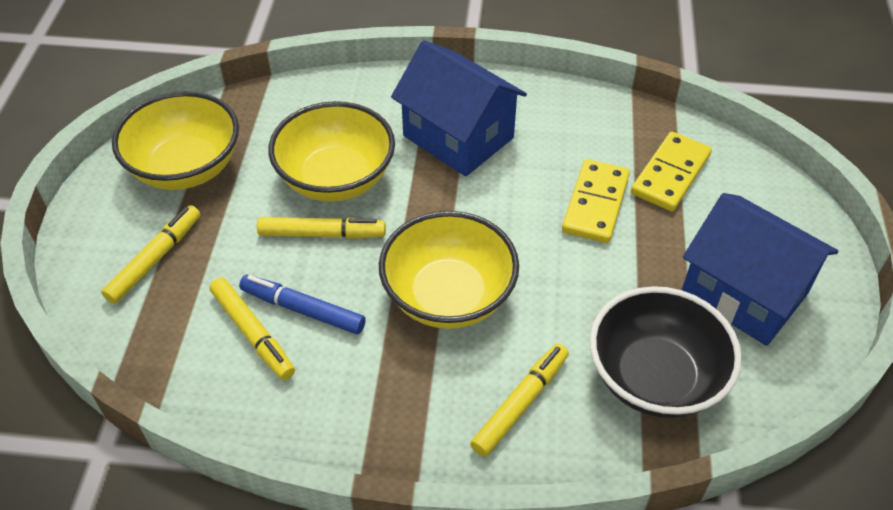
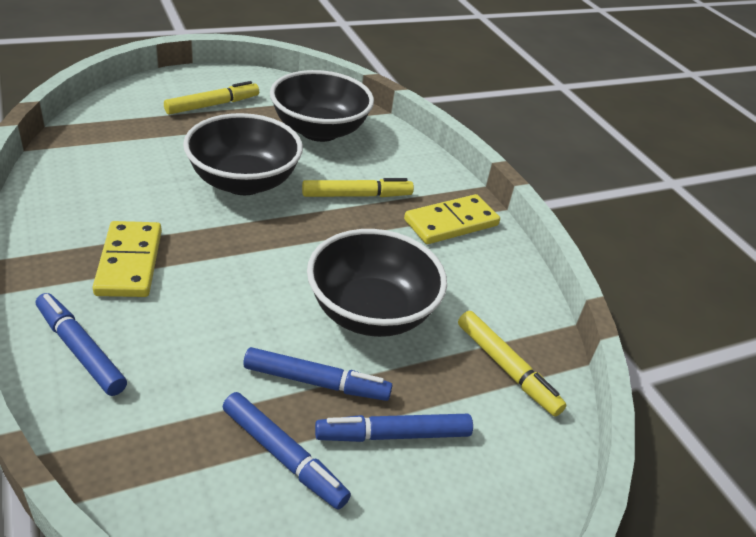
black bowl: [590,286,742,418] = 1 -> [183,113,303,195] [270,70,374,142] [307,229,447,337] = 3
blue house: [391,40,527,176] [682,193,838,346] = 2 -> none = 0
blue marker: [239,275,366,334] = 1 -> [36,293,127,396] [223,392,351,510] [243,347,392,401] [315,414,473,442] = 4
yellow bowl: [112,91,239,190] [268,101,395,202] [379,211,519,329] = 3 -> none = 0
yellow marker: [101,205,200,304] [210,278,295,380] [257,217,386,239] [470,344,569,457] = 4 -> [164,81,259,115] [302,178,414,197] [458,311,566,416] = 3

